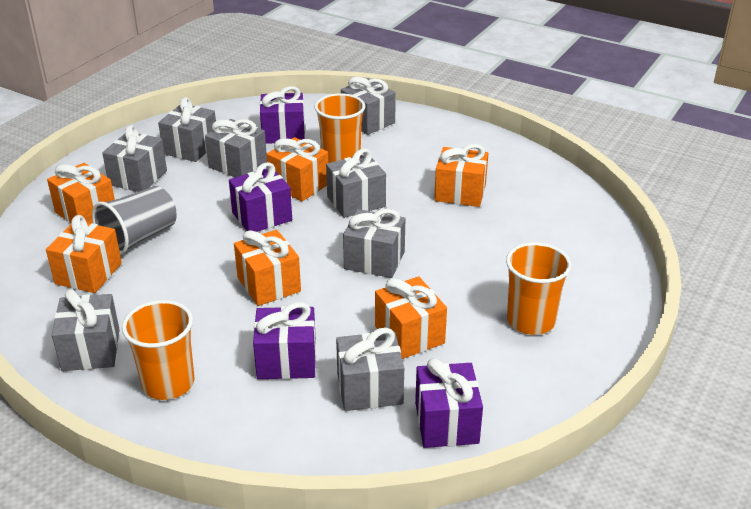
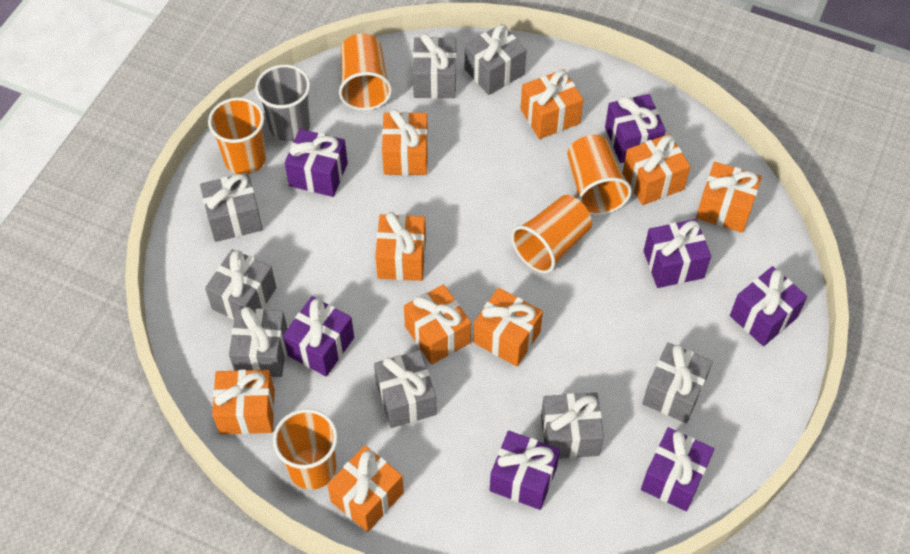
orange cup: [122,300,195,400] [314,93,365,163] [506,242,571,335] = 3 -> [208,97,266,174] [273,409,338,490] [339,34,392,111] [511,195,592,274] [567,135,632,215] = 5
orange gift: [46,215,122,293] [47,163,115,224] [234,230,301,306] [267,137,328,201] [375,276,447,359] [434,144,488,207] = 6 -> [212,370,275,434] [327,445,404,532] [375,212,426,281] [382,109,428,175] [404,284,471,365] [473,288,543,366] [521,69,583,139] [623,134,691,205] [696,162,762,233] = 9
purple gift: [229,162,292,232] [253,302,316,379] [260,86,305,144] [415,358,483,448] = 4 -> [283,296,354,377] [285,129,348,197] [490,431,560,510] [605,94,666,163] [641,427,714,511] [644,219,711,288] [730,266,807,346] = 7

